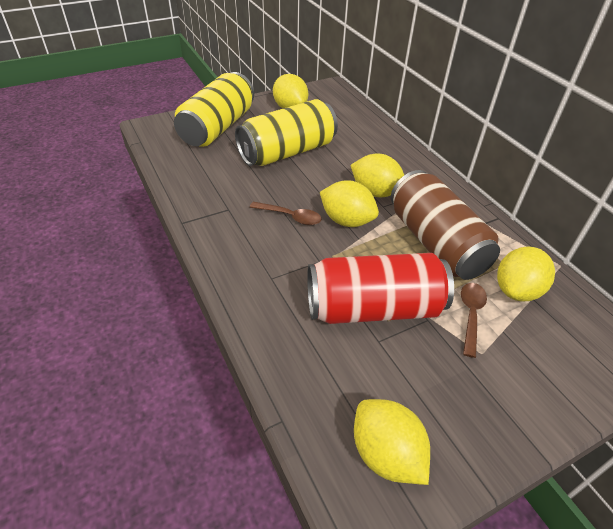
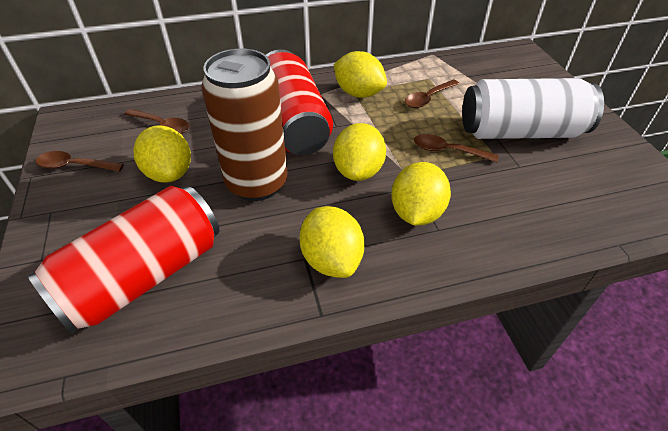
brown spoon: [250,202,322,225] [461,283,487,358] = 2 -> [36,151,124,172] [124,109,190,134] [405,79,459,108] [414,134,498,162] = 4
red can: [307,253,454,324] = 1 -> [27,186,219,333] [266,50,333,155] = 2
white can: none = 0 -> [462,78,604,139] = 1
yellow can: [174,72,254,147] [235,99,338,166] = 2 -> none = 0

